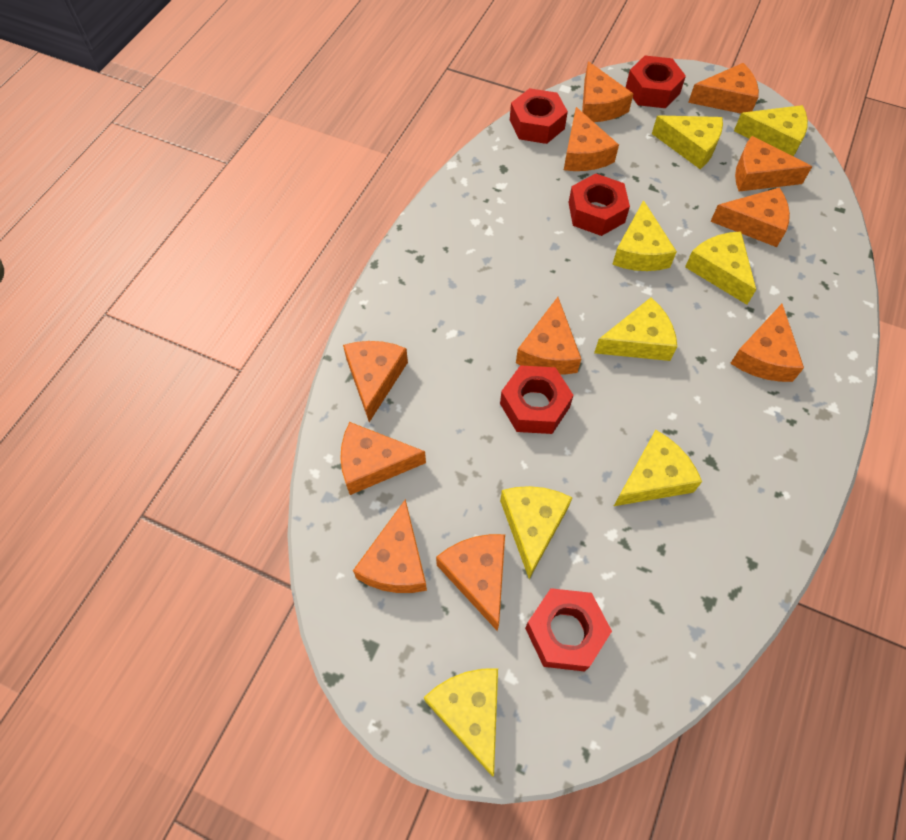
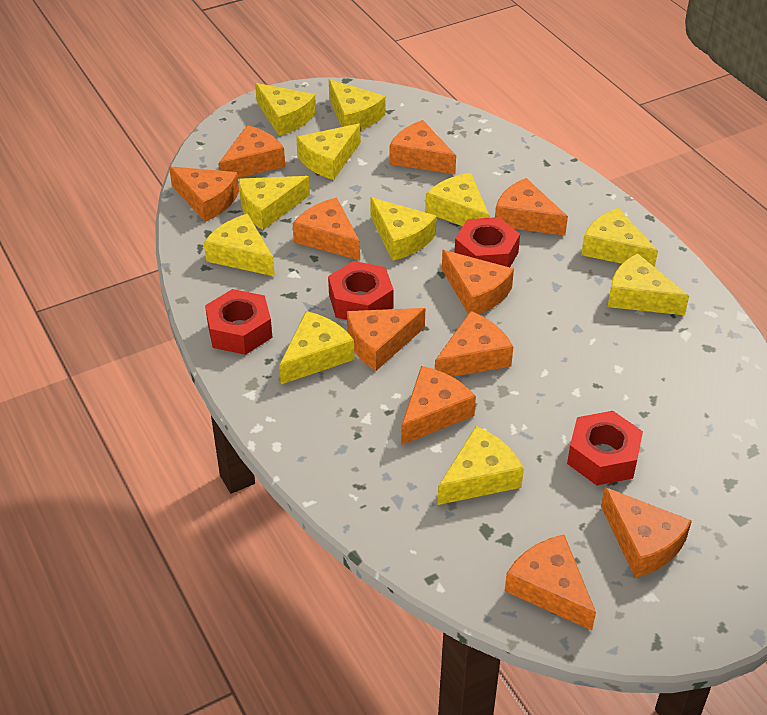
red nut: [500,365,574,434] [510,88,568,144] [525,588,612,672] [569,173,630,236] [625,56,686,108] = 5 -> [205,289,273,355] [328,261,394,320] [454,217,520,267] [567,411,643,485] = 4
yellow cheese: [424,668,498,777] [500,486,573,579] [594,297,677,361] [612,200,677,271] [614,430,702,506] [652,115,723,169] [685,232,756,305] [734,105,808,157] = 8 -> [204,214,275,276] [238,176,310,230] [255,83,316,136] [279,311,355,384] [296,123,361,180] [329,79,386,130] [370,197,437,261] [425,173,490,226] [437,426,524,505] [581,208,658,267] [608,253,689,315] = 11

